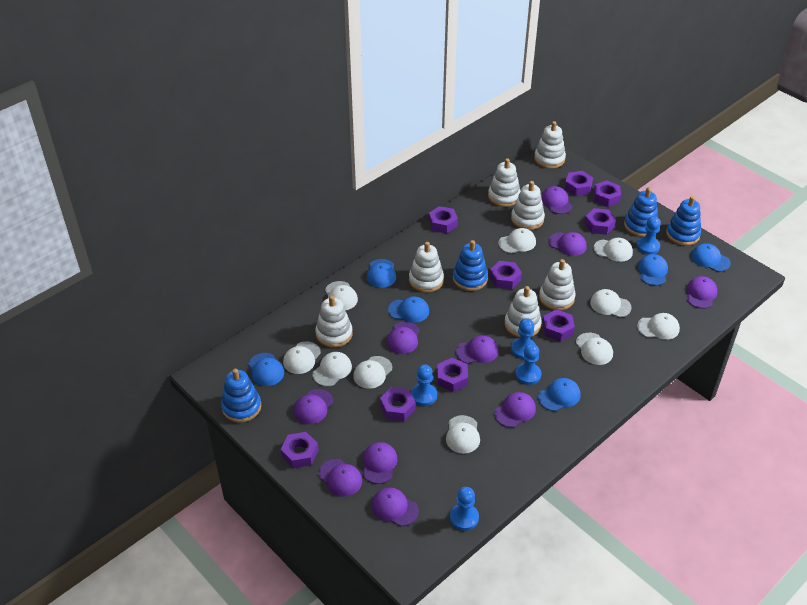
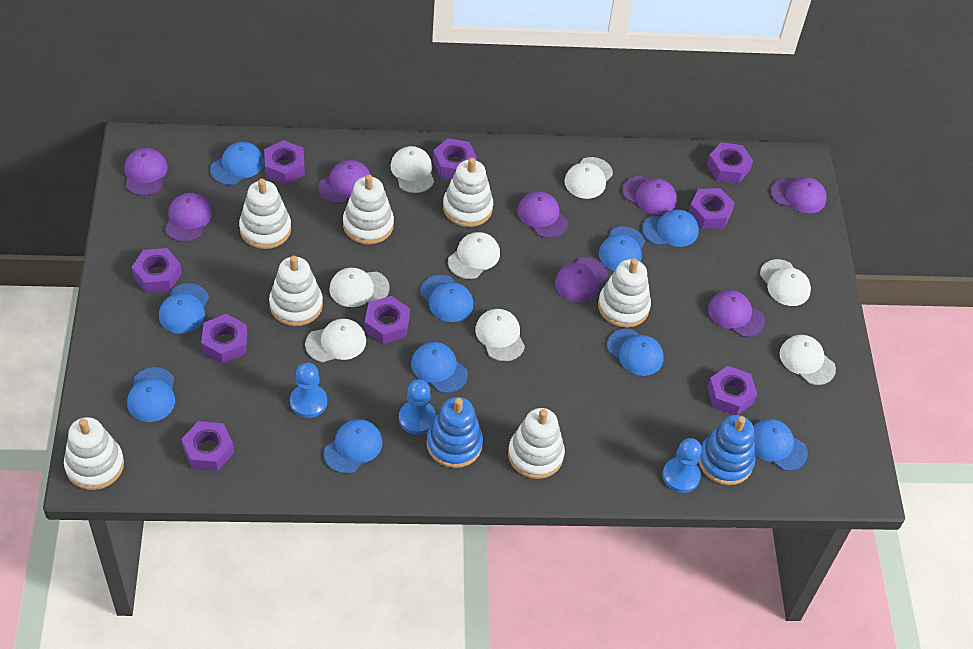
blue cap: [248,353,284,386] [367,259,396,288] [388,297,429,323] [538,378,580,411] [638,254,668,286] [691,243,731,272] = 6 -> [127,367,175,422] [159,283,209,334] [210,142,264,185] [323,419,382,474] [411,342,468,393] [420,275,473,322] [599,226,645,271] [607,328,664,376] [642,209,699,247] [753,419,808,471] = 10
blue pawn: [411,364,437,406] [450,487,479,531] [511,318,536,359] [515,344,541,385] [637,216,661,255] = 5 -> [290,363,327,418] [399,380,436,435] [662,438,702,493] = 3
blue stacking toy: [221,369,261,423] [453,240,488,291] [624,187,658,237] [666,196,701,246] = 4 -> [427,397,483,468] [699,415,755,485] = 2
purple cap: [294,389,333,424] [319,459,362,497] [363,442,397,484] [372,488,419,526] [387,322,420,354] [456,335,498,364] [494,392,536,428] [541,186,572,214] [549,232,587,256] [686,276,717,309] = 10 -> [124,148,168,196] [165,193,212,242] [318,160,371,203] [517,191,568,238] [555,257,608,302] [622,176,677,215] [708,290,765,337] [771,177,827,214] = 8
white cap: [283,341,321,374] [313,352,352,386] [325,281,358,310] [353,356,392,389] [446,415,480,454] [498,228,536,253] [576,333,613,365] [590,289,632,317] [594,238,633,262] [637,313,680,340] = 10 -> [305,319,366,363] [329,268,390,307] [390,146,434,193] [448,232,500,279] [475,309,525,361] [564,157,613,199] [760,259,811,306] [779,335,836,385] = 8

